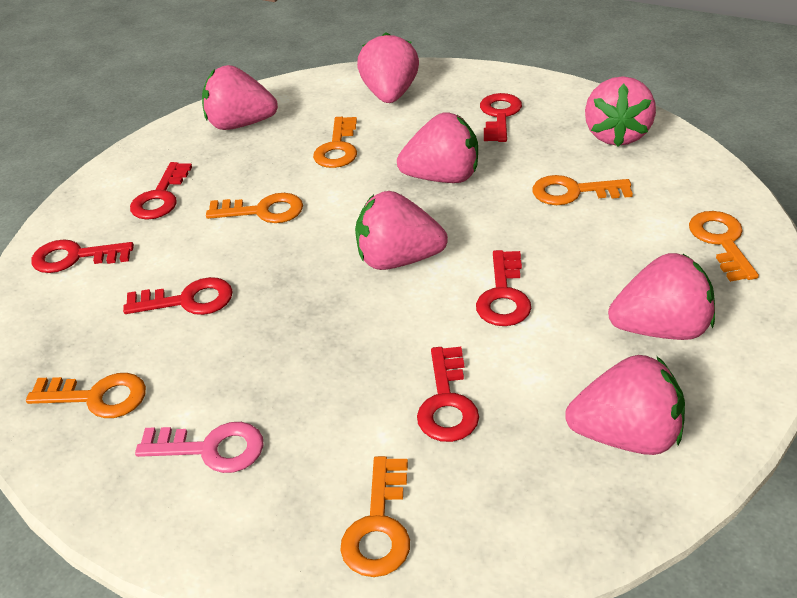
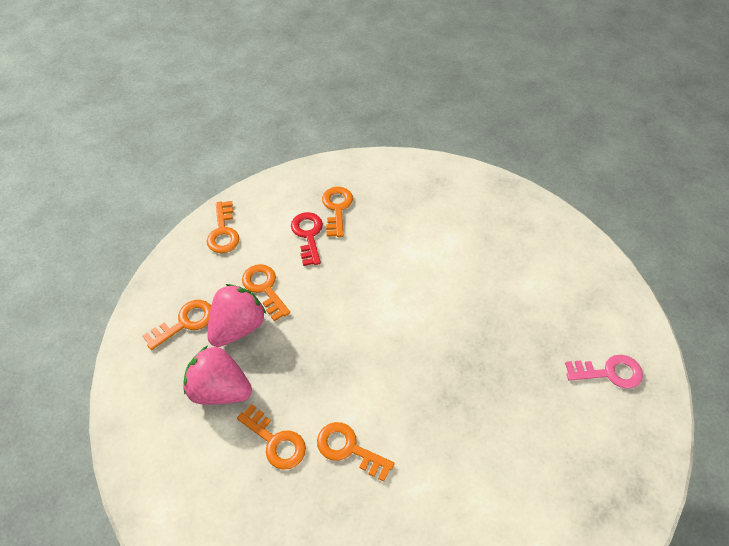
pink strawberry: [202,65,278,130] [355,191,448,270] [357,32,419,103] [397,113,478,183] [565,355,685,455] [585,76,656,147] [608,253,715,340] = 7 -> [183,345,252,405] [207,284,266,347] = 2
red key: [31,239,134,273] [123,277,233,315] [130,162,192,219] [417,347,479,442] [476,250,531,326] [480,93,522,142] = 6 -> [291,212,323,266] = 1

